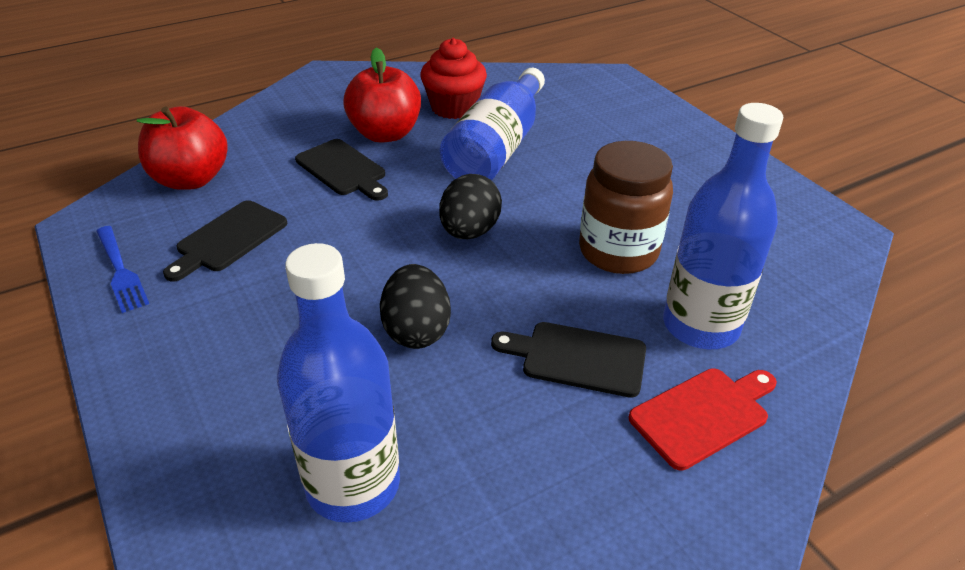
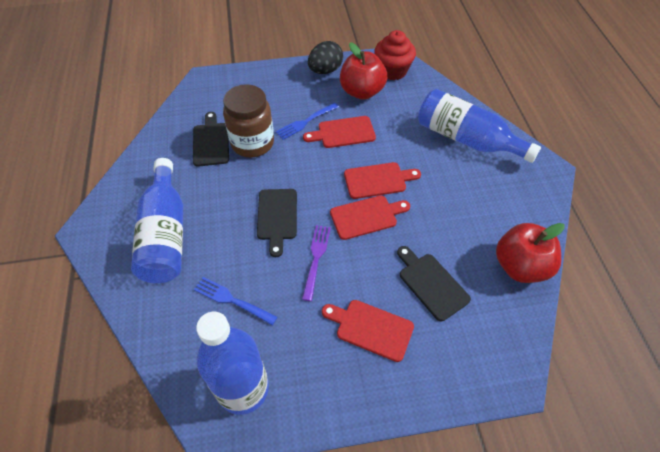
black egg: [380,264,451,349] [439,174,502,239] = 2 -> [308,41,343,74] = 1
blue fork: [96,226,149,313] = 1 -> [194,277,277,325] [276,103,339,140] = 2
purple fork: none = 0 -> [302,225,331,301] = 1
red cutting board: [629,368,777,471] = 1 -> [303,116,376,148] [322,300,414,362] [330,195,410,240] [344,162,421,199] = 4

